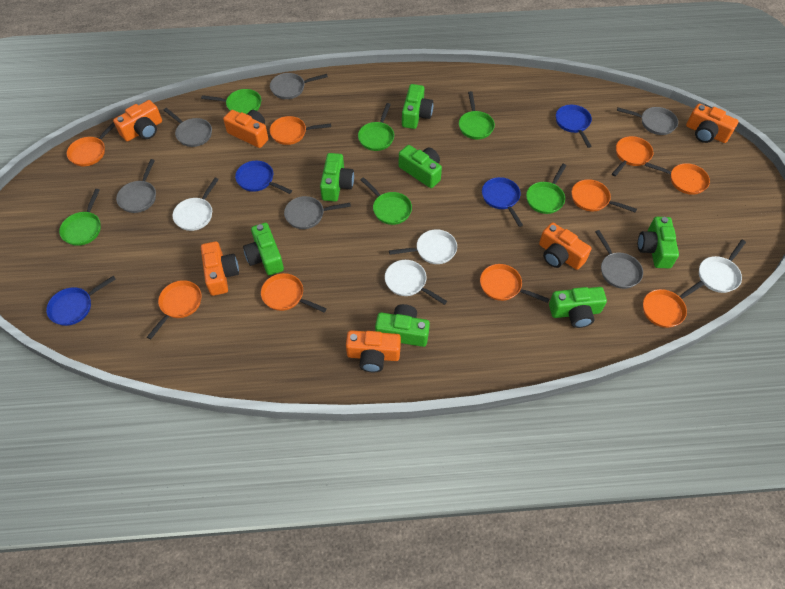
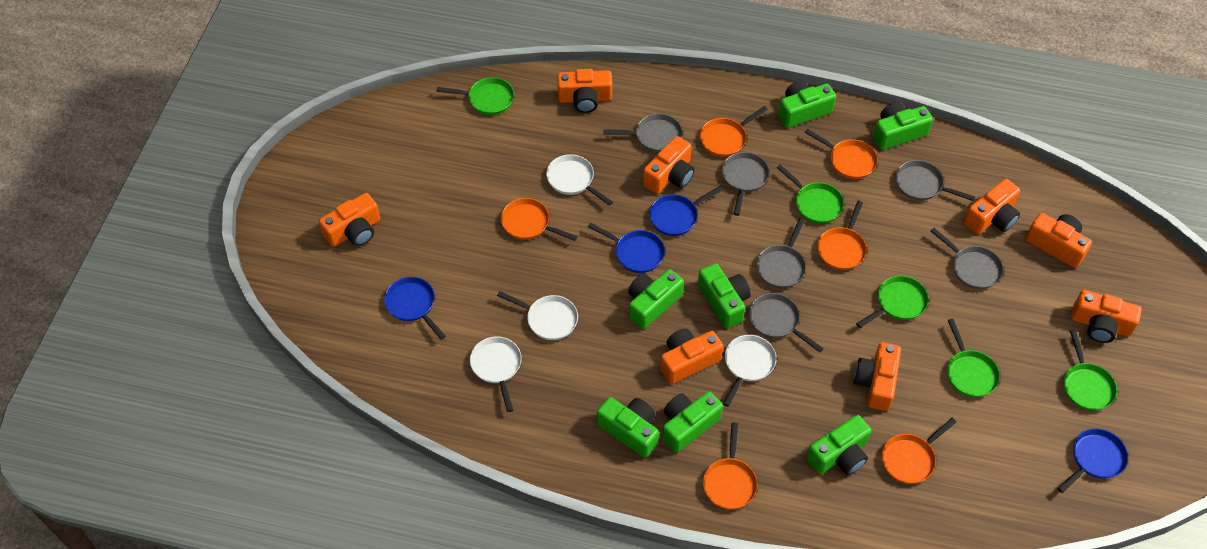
green pan: [59,189,101,246] [201,89,261,114] [358,103,394,151] [361,177,412,225] [459,91,495,139] [526,164,567,214] = 6 -> [437,77,514,115] [777,164,844,224] [856,276,929,328] [947,318,1000,397] [1064,330,1117,411] = 5
orange camera: [113,100,162,141] [201,241,239,296] [223,110,268,148] [346,330,401,372] [539,222,591,270] [686,104,739,143] = 6 -> [319,193,380,247] [557,69,612,113] [643,136,694,194] [660,328,723,384] [854,342,901,411] [964,179,1020,234] [1026,213,1092,268] [1071,290,1142,343] = 8
orange pan: [67,122,115,166] [147,280,202,339] [261,273,327,313] [270,116,331,145] [480,264,549,303] [571,179,637,213] [612,136,653,176] [643,281,704,328] [645,162,710,195] = 9 -> [501,198,577,241] [700,106,768,157] [703,423,758,510] [805,128,878,179] [817,201,867,270] [882,418,956,484] = 6

